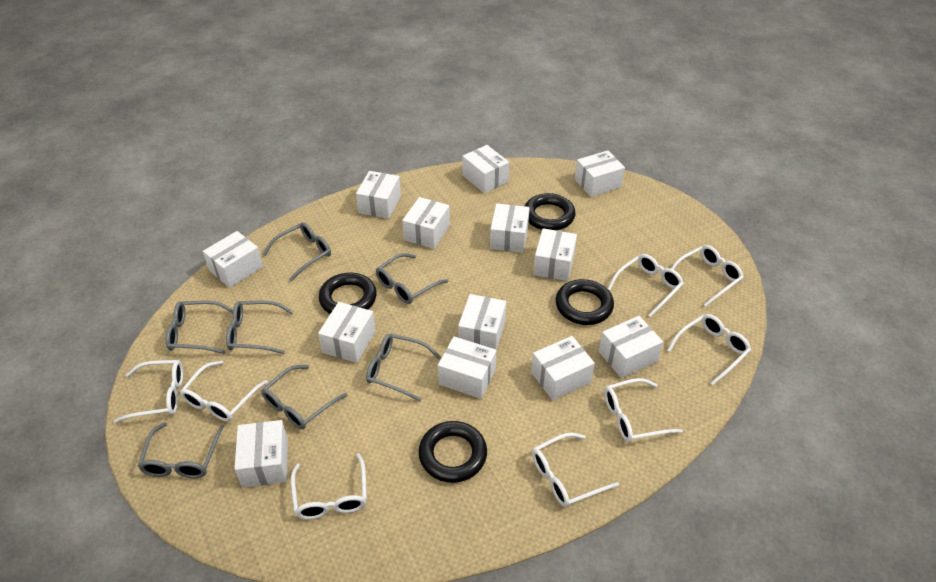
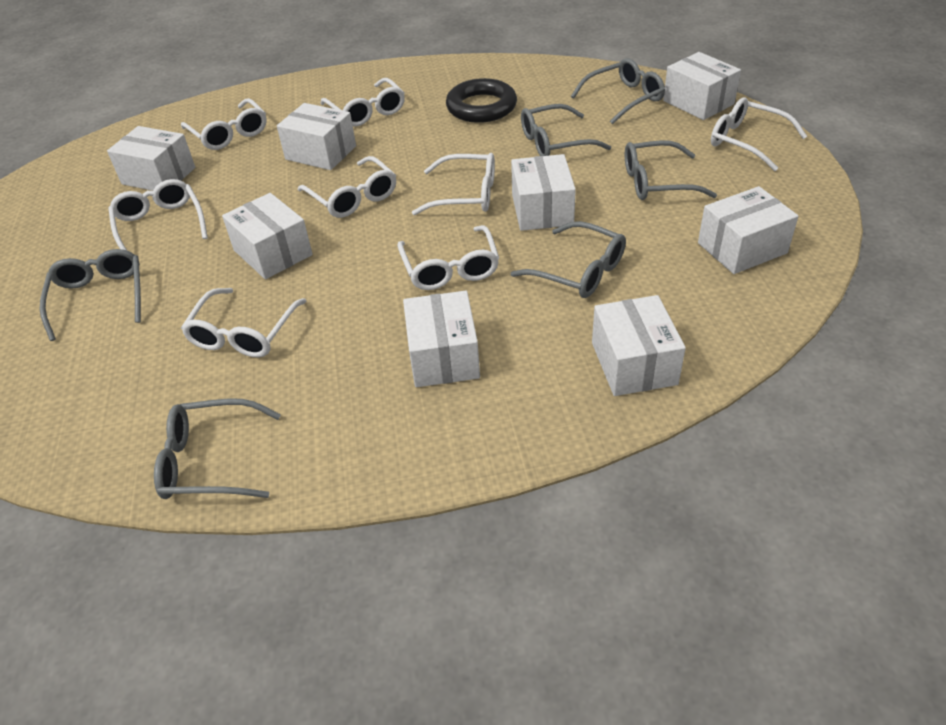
black ring: [319,273,377,314] [418,421,487,483] [525,193,575,230] [556,279,614,325] = 4 -> [446,78,517,123] = 1
grey glasses: [138,422,224,478] [166,301,233,354] [226,300,293,354] [262,365,348,429] [263,222,331,281] [366,334,441,402] [375,253,449,304] = 7 -> [40,249,141,341] [154,399,281,499] [511,221,626,298] [521,104,611,156] [571,58,665,124] [625,140,717,200] = 6
white box: [203,231,263,288] [234,420,288,488] [318,302,376,363] [356,171,401,219] [402,197,450,249] [438,336,497,399] [458,294,506,350] [462,145,509,193] [490,204,530,253] [531,336,595,400] [533,228,577,281] [575,150,625,197] [599,316,663,378] = 13 -> [107,126,195,191] [222,193,313,279] [277,103,356,170] [403,291,480,387] [511,154,576,231] [592,295,686,396] [663,52,741,120] [698,186,798,274] = 8

